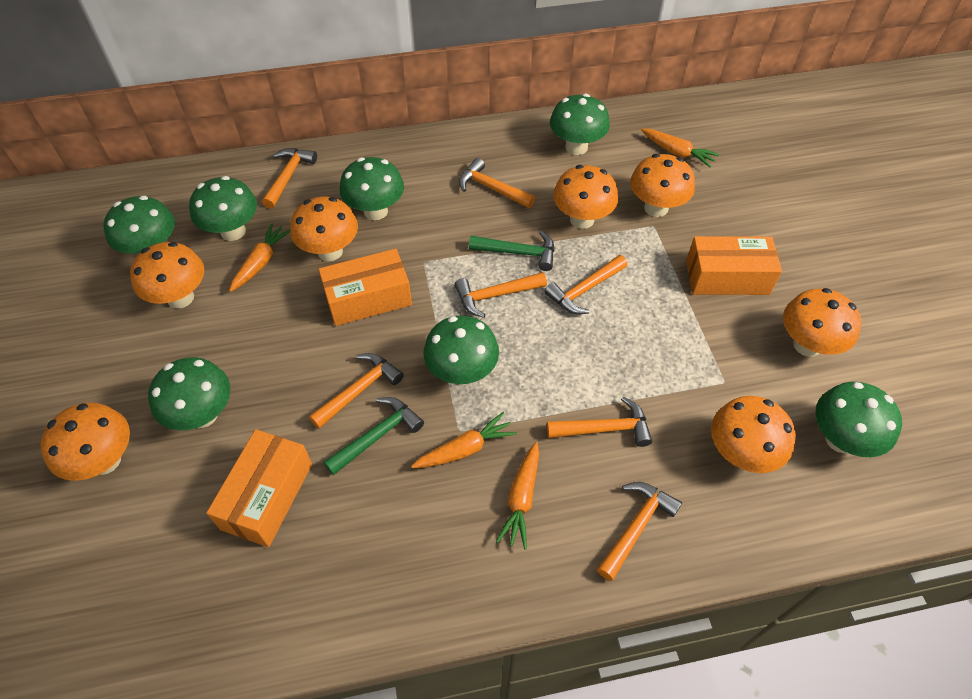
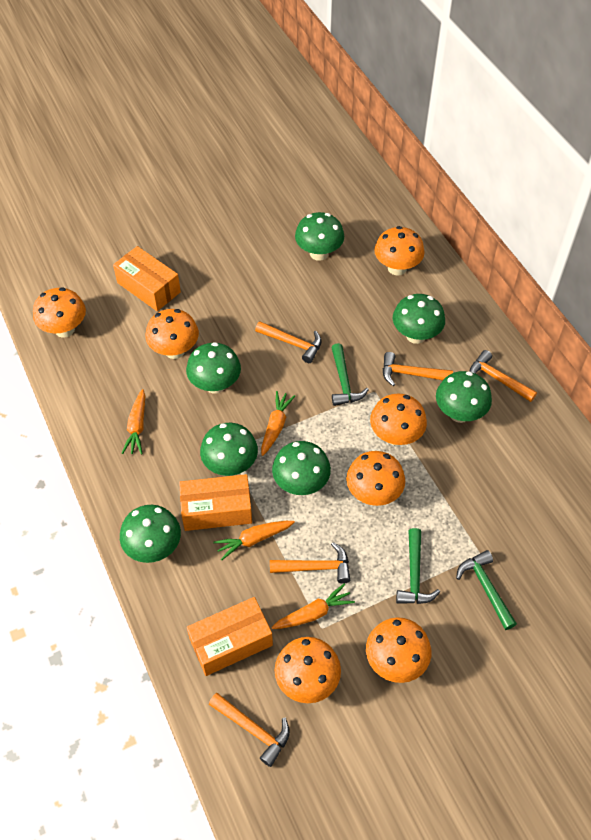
green hammer: [324,397,424,475] [469,231,554,271] = 2 -> [331,343,369,406] [396,528,440,604] [456,550,517,630] = 3
orange hammer: [262,148,317,209] [309,353,404,429] [454,272,547,318] [459,158,535,208] [545,255,628,314] [547,397,652,447] [597,482,682,581] = 7 -> [209,693,290,767] [255,321,322,363] [270,542,350,583] [383,352,453,386] [470,350,537,402] = 5

